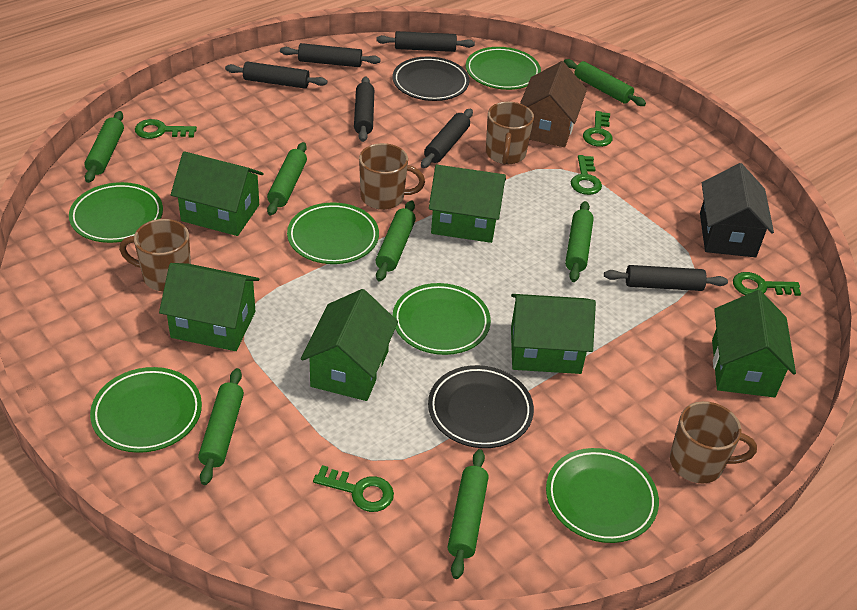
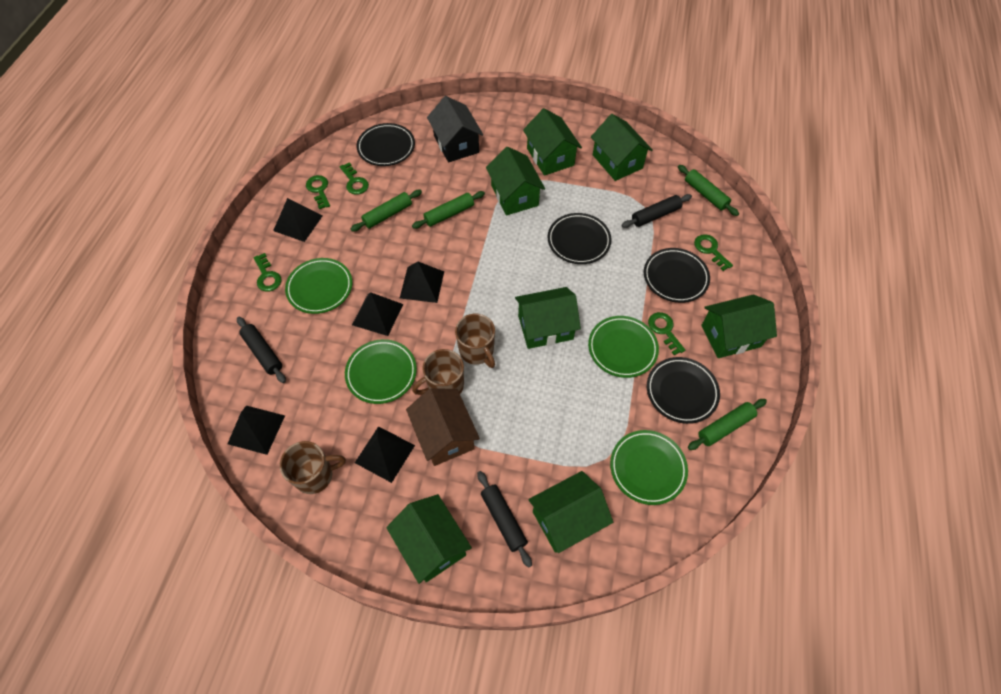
black plate: [393,57,470,101] [428,365,534,448] = 2 -> [357,123,415,166] [548,213,612,264] [644,248,710,303] [647,357,720,424] = 4
black pyramid: none = 0 -> [228,406,285,455] [273,198,323,242] [352,292,403,336] [355,426,415,483] [400,262,444,303] = 5
black rolling pin: [225,62,327,89] [280,43,381,67] [354,77,374,142] [376,31,475,52] [421,109,473,168] [604,265,728,291] = 6 -> [237,317,286,383] [477,471,532,568] [622,194,692,228] = 3
brown mug: [119,219,191,291] [359,143,425,210] [486,102,534,164] [670,401,757,483] = 4 -> [280,441,346,494] [412,349,464,395] [455,314,495,368] = 3
green house: [159,263,259,351] [171,151,264,236] [301,289,398,401] [429,165,506,243] [511,294,596,374] [712,290,796,398] = 6 -> [386,494,472,584] [486,147,545,215] [515,287,581,349] [523,108,582,176] [528,471,613,553] [591,114,653,181] [701,294,777,358] = 7
green plate: [69,182,163,243] [90,367,202,453] [287,202,379,264] [393,283,491,355] [466,47,541,90] [546,448,659,543] = 6 -> [285,258,352,314] [345,339,417,404] [588,316,659,378] [610,430,688,505] = 4
green rolling pin: [85,111,124,183] [198,368,244,485] [267,142,307,216] [375,200,416,281] [448,449,489,579] [564,59,646,106] [565,201,594,282] = 7 -> [351,190,422,232] [412,191,485,229] [678,165,739,216] [688,399,767,450] = 4

